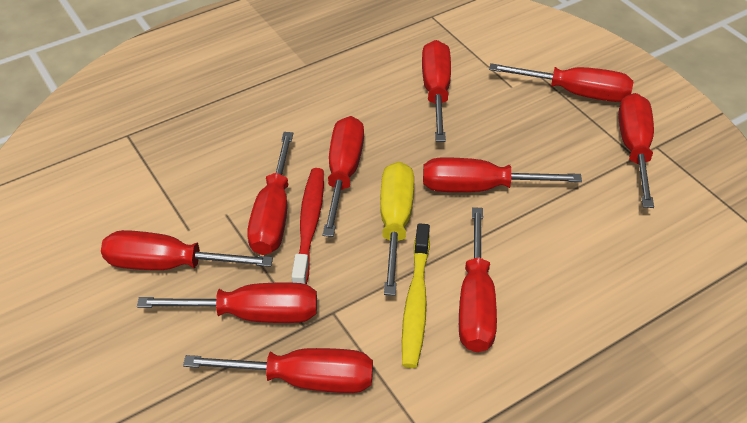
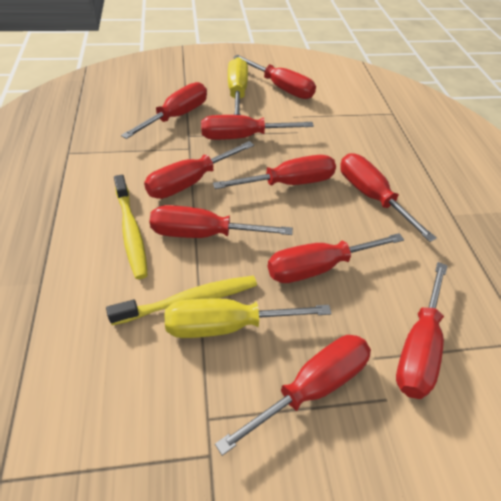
red toothbrush: [292,168,324,284] = 1 -> none = 0
yellow screwdriver: [380,162,414,296] = 1 -> [165,299,332,338] [228,57,248,115] = 2
yellow toothbrush: [402,223,430,368] = 1 -> [106,276,257,325] [114,175,148,279] = 2

